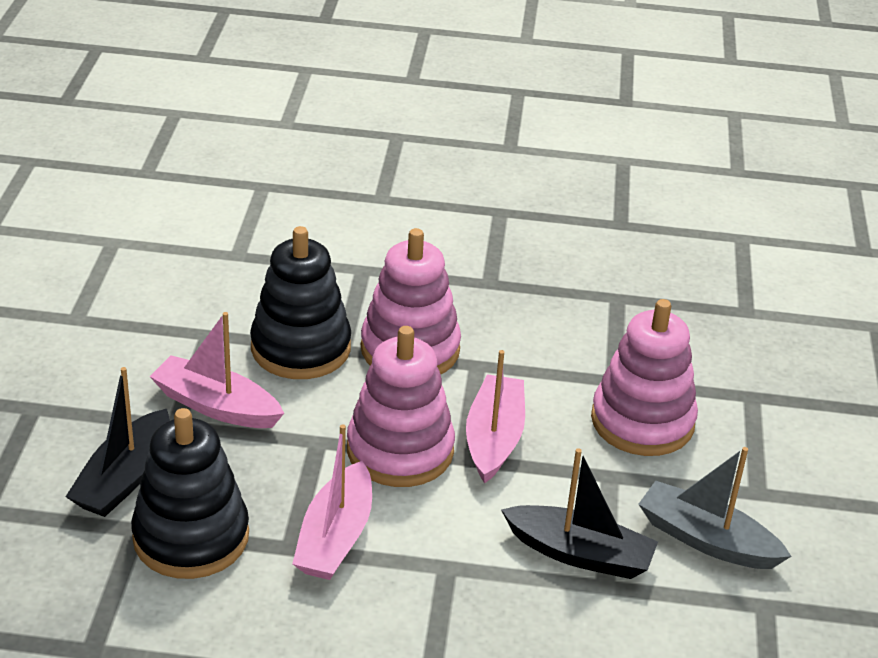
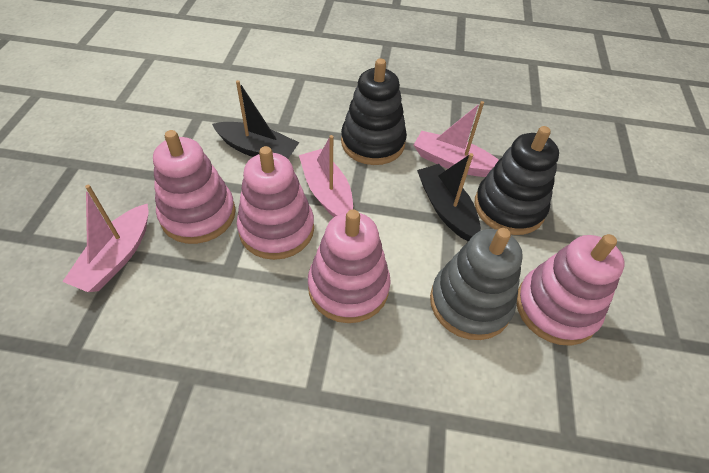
grey boat: [639,447,791,569] = 1 -> none = 0
grey stacking toy: none = 0 -> [430,228,523,340] = 1
pink stacking toy: [347,326,455,487] [361,228,461,375] [591,299,698,456] = 3 -> [153,130,236,244] [237,146,314,260] [308,209,391,323] [517,234,625,346] = 4

